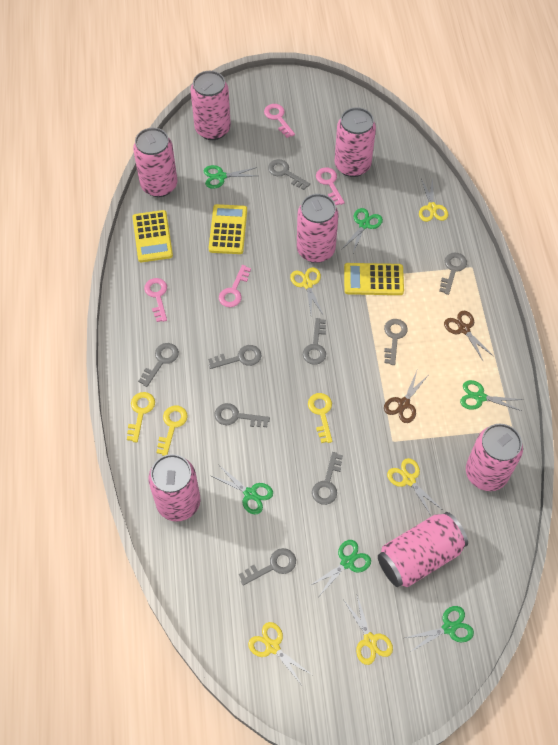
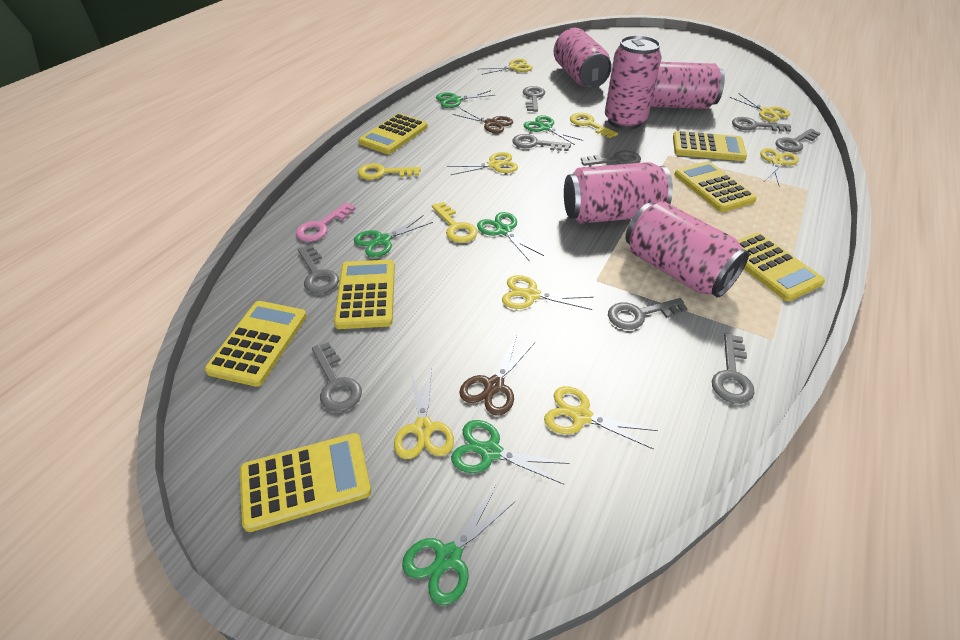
pink can: [133,128,178,197] [148,454,200,522] [191,71,231,140] [297,194,339,263] [334,107,376,177] [378,512,468,587] [466,424,523,491] = 7 -> [554,28,612,88] [564,162,673,224] [605,35,662,130] [626,201,749,298] [651,62,725,109] = 5
pink key: [144,278,167,322] [219,265,251,307] [264,104,295,138] [316,167,345,205] = 4 -> [296,202,356,242] = 1
yellow calculator: [133,210,173,262] [209,204,247,254] [344,263,404,295] = 3 -> [205,301,307,387] [240,433,371,532] [334,260,395,329] [358,113,428,154] [673,131,747,161] [674,161,757,212] [738,233,825,301] = 7
yellow scissors: [248,622,312,684] [290,267,324,316] [344,596,393,665] [387,458,441,515] [419,178,448,222] = 5 -> [394,368,454,459] [447,152,518,175] [480,59,533,75] [502,275,594,310] [544,386,658,450] [730,93,790,122] [760,148,799,187] = 7

